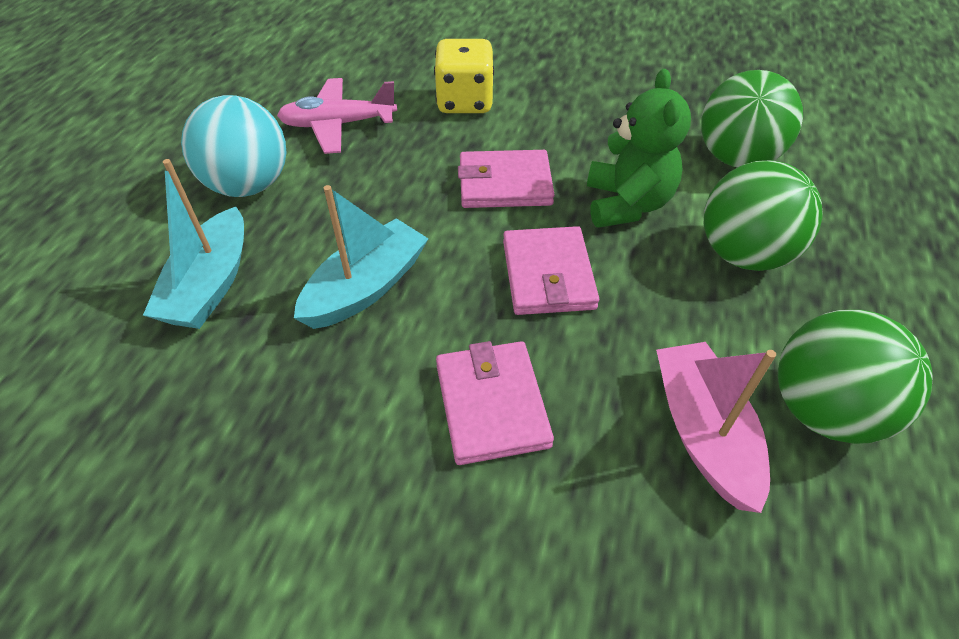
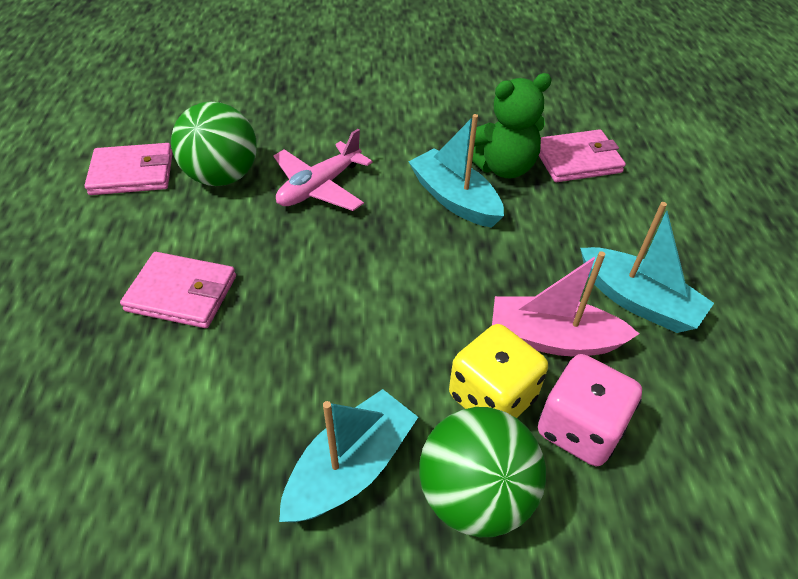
green ball: [701,70,803,167] [704,161,823,271] [778,310,933,444] = 3 -> [171,101,257,186] [419,407,546,537] = 2
pink dice: none = 0 -> [538,354,642,466] = 1
turquoise ball: [181,95,286,197] = 1 -> none = 0
turquoise boat: [143,159,244,329] [294,185,429,329] = 2 -> [279,389,418,522] [409,114,504,228] [580,202,714,333] = 3

